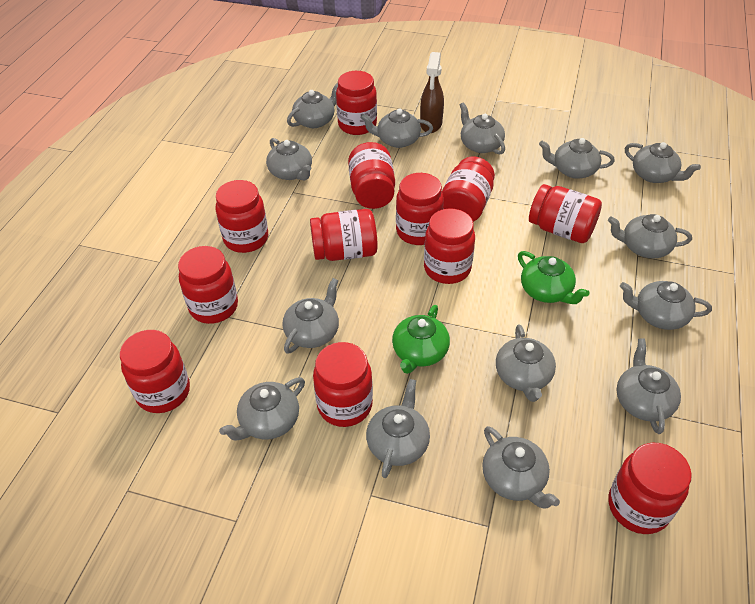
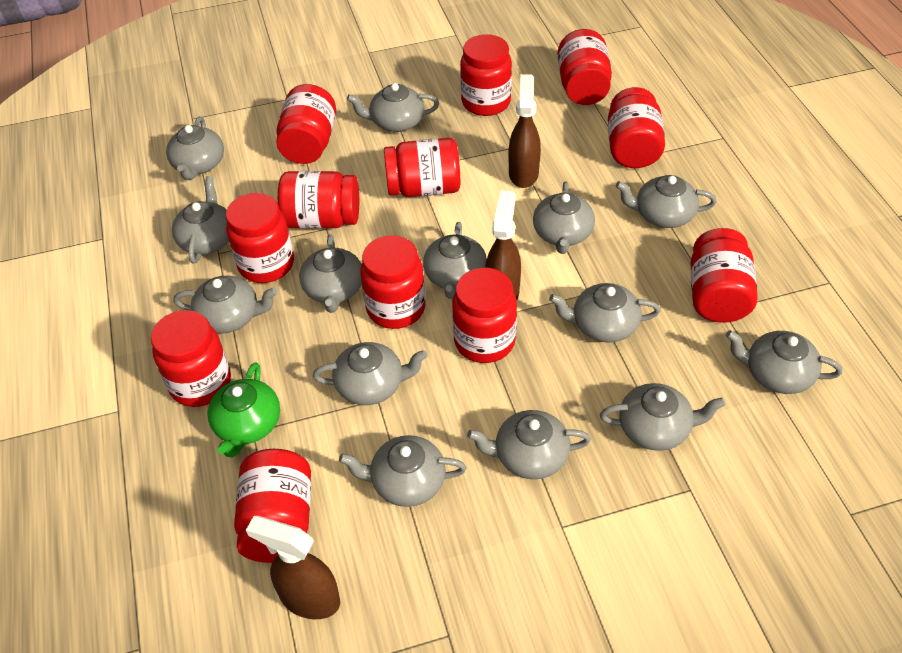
brown spray bottle: [420,52,444,133] = 1 -> [246,516,340,619] [485,190,521,300] [509,74,541,188] = 3
green teapot: [392,305,450,374] [518,251,589,304] = 2 -> [207,362,280,457] = 1

